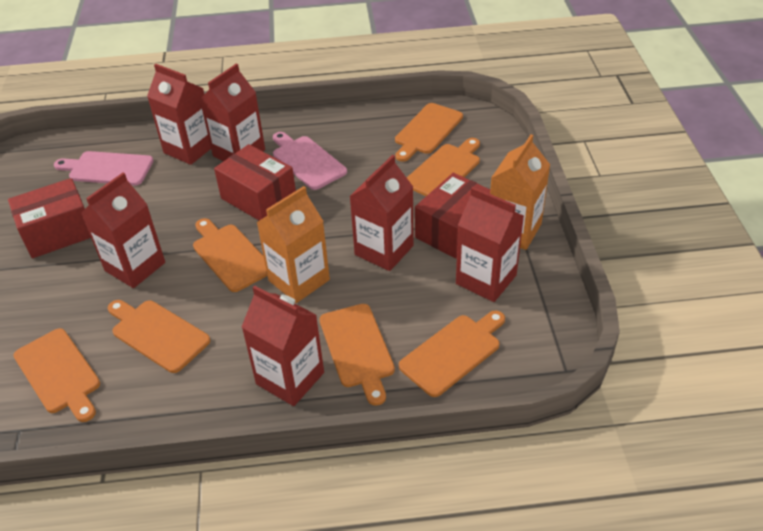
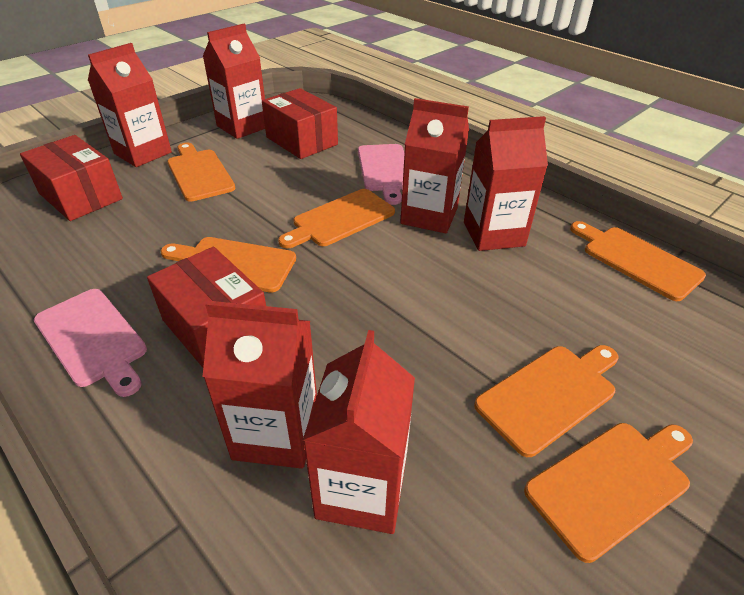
orange carton: [256,186,330,303] [490,135,550,250] = 2 -> none = 0
orange cutting board: [13,328,100,422] [107,300,210,373] [193,218,267,292] [319,304,395,406] [395,103,463,162] [399,310,505,397] [407,138,480,196] = 7 -> [161,237,296,292] [167,143,235,202] [278,189,395,248] [474,345,619,457] [524,423,693,563] [570,221,706,301] = 6

